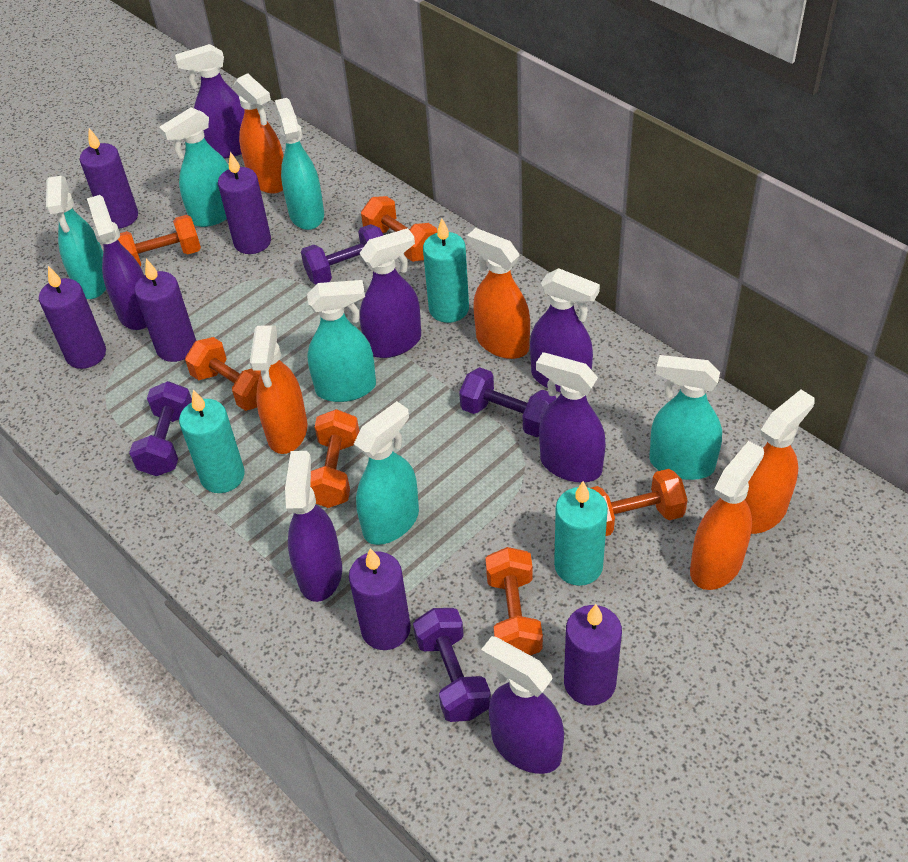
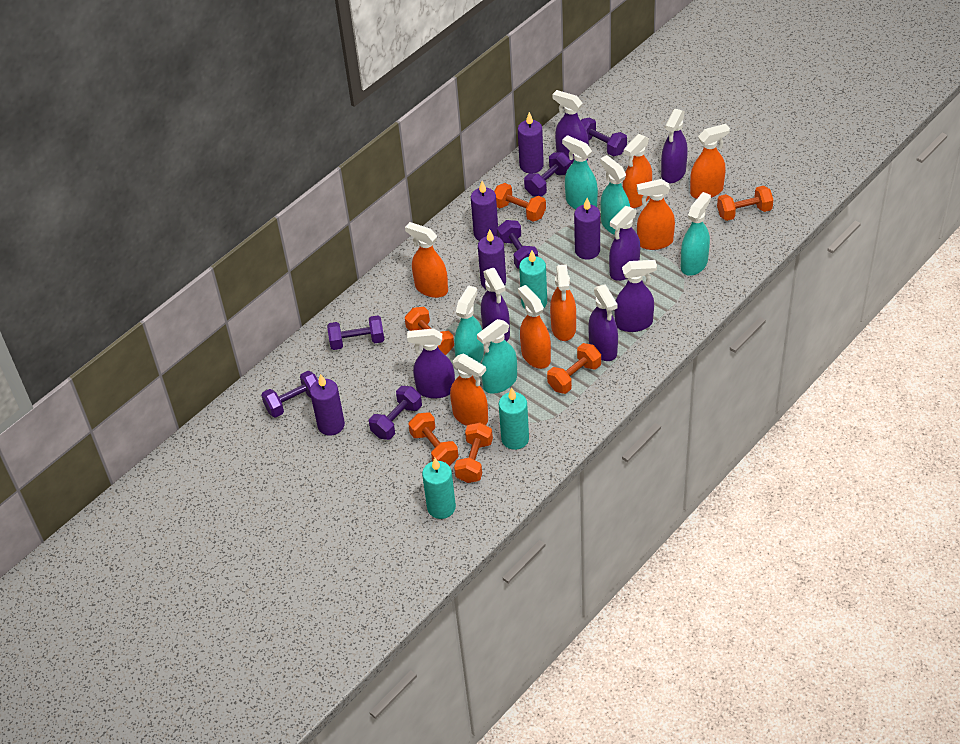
orange spray bottle: [234,73,284,193] [250,325,307,454] [467,228,530,359] [690,441,764,590] [745,390,815,534] = 5 -> [405,222,448,298] [450,353,488,426] [518,285,551,369] [550,265,576,341] [623,134,652,208] [637,179,675,250] [690,124,730,199] = 7
purple candle: [39,266,106,369] [80,128,138,229] [134,259,196,362] [218,152,271,254] [349,548,411,650] [564,604,622,706] = 6 -> [310,374,345,436] [471,181,498,241] [478,229,506,290] [518,112,544,174] [574,198,600,260] = 5
purple dumbbell: [129,381,192,476] [301,224,383,284] [413,608,491,722] [459,367,557,437] = 4 -> [261,371,318,418] [327,315,384,350] [369,386,422,440] [497,220,538,269] [524,152,571,197] [581,117,627,157] = 6
turquoise spray bottle: [46,176,106,299] [159,108,229,227] [275,98,324,230] [307,280,376,402] [354,401,419,545] [649,355,722,480] = 6 -> [454,285,484,363] [477,319,517,394] [562,135,598,210] [600,155,630,235] [681,192,711,276] = 5

